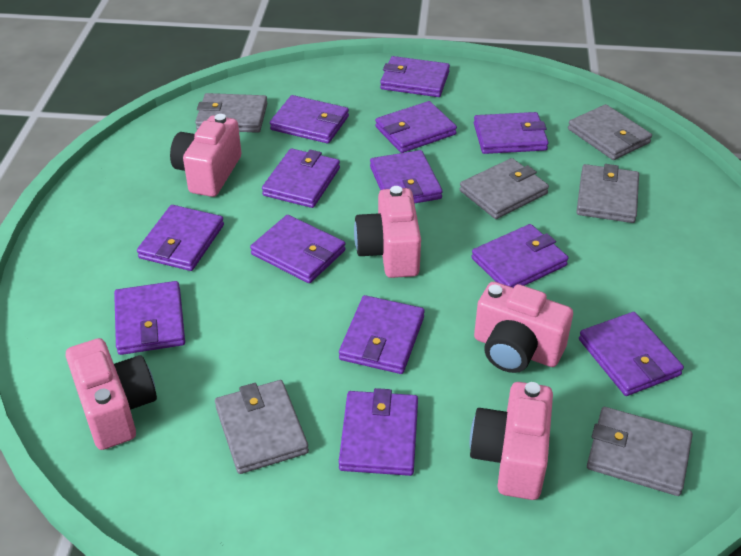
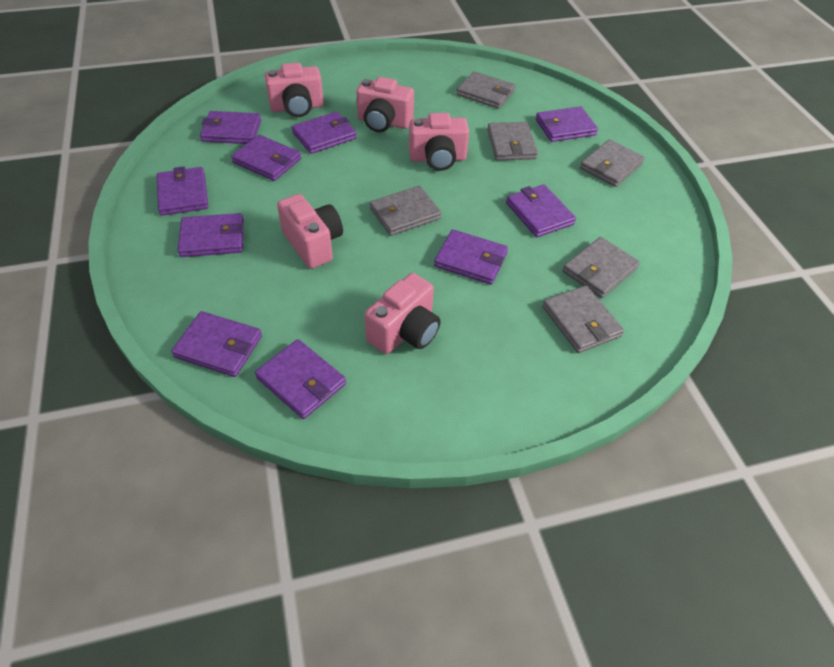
purple wallet: [114,281,185,355] [137,205,224,271] [250,215,346,283] [262,148,340,208] [270,95,349,144] [339,295,425,374] [339,388,418,476] [370,150,443,204] [375,101,457,153] [380,56,450,97] [471,224,568,288] [474,112,549,154] [579,312,684,396] = 13 -> [157,166,208,216] [171,311,262,377] [177,213,244,257] [200,111,261,144] [231,135,301,181] [255,339,346,419] [292,112,356,154] [434,229,508,285] [506,184,576,237] [536,106,598,142] = 10

